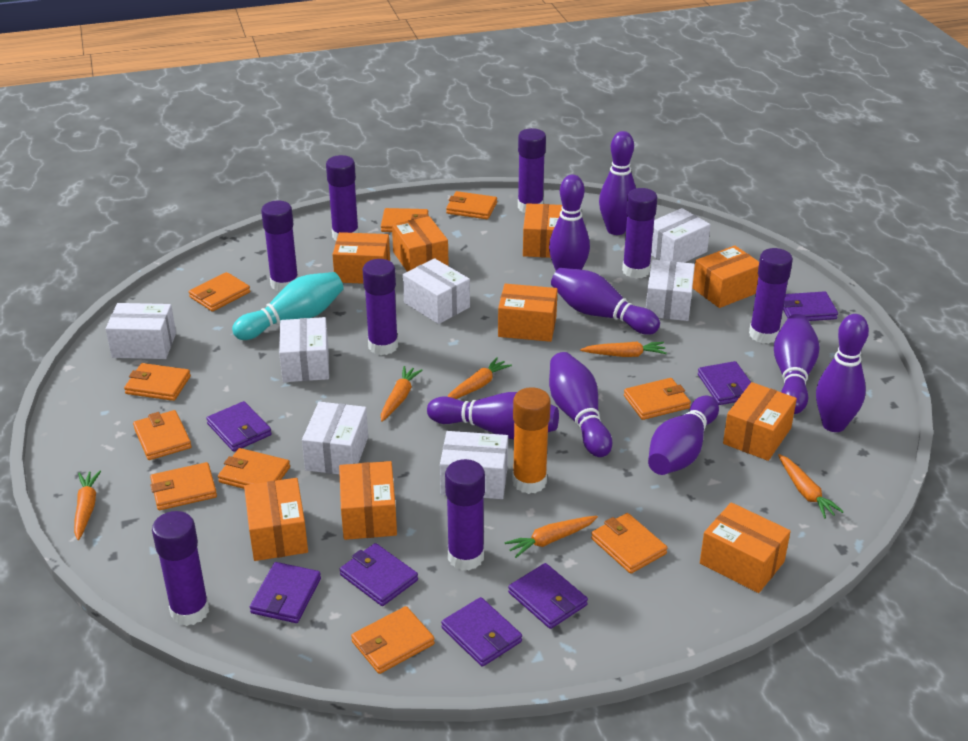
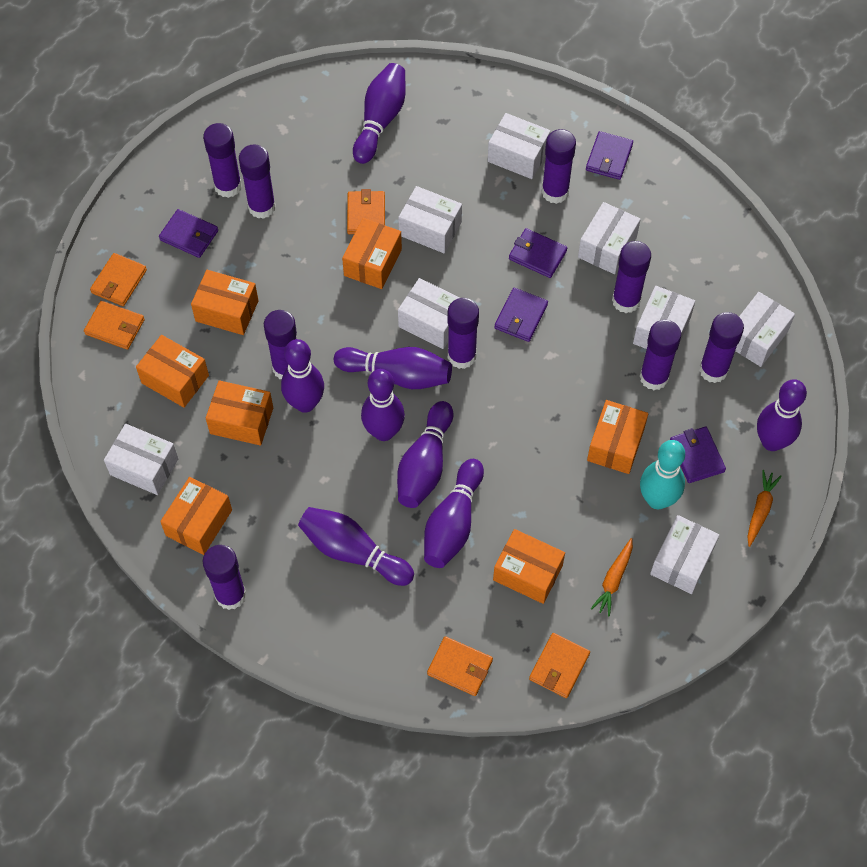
orange box: [244,478,308,561] [332,232,390,284] [339,461,397,540] [392,216,449,272] [498,284,558,342] [523,203,562,258] [692,246,759,308] [700,502,791,593] [723,382,797,461] = 9 -> [136,335,209,408] [160,477,232,555] [191,270,259,335] [206,380,273,446] [342,218,402,289] [493,529,565,604] [587,400,648,474] = 7
orange carrot: [74,471,101,540] [381,366,423,422] [447,357,512,399] [504,516,598,558] [580,342,667,357] [778,454,844,519] = 6 -> [591,538,633,616] [747,470,782,547] = 2
orange glue stick: [512,387,551,494] = 1 -> none = 0
orange wallet: [124,363,191,401] [133,410,192,460] [150,462,217,510] [189,272,250,311] [218,448,290,489] [351,606,435,674] [381,208,429,232] [446,191,497,219] [591,513,668,574] [624,378,691,420] = 10 -> [84,301,145,350] [90,253,147,306] [347,189,385,234] [427,636,493,696] [529,633,590,698] = 5
purple glue stick: [152,511,209,626] [261,200,298,292] [326,155,359,241] [363,259,398,355] [445,459,485,571] [518,128,546,213] [622,188,657,279] [749,248,793,344] = 8 -> [203,123,242,198] [203,545,246,610] [239,144,276,219] [264,310,297,379] [447,298,479,369] [542,129,576,204] [612,241,651,313] [640,320,681,390] [699,312,744,383] = 9
purple wallet: [206,401,272,452] [250,562,321,623] [340,543,418,606] [441,597,522,667] [508,563,588,629] [698,361,751,405] [783,291,838,321] = 7 -> [159,209,218,258] [494,288,548,342] [509,228,567,278] [586,131,633,180] [670,426,726,483] = 5
white box: [106,303,176,359] [279,317,329,382] [302,402,368,475] [403,258,470,324] [440,431,508,499] [646,260,695,321] [651,208,711,263] = 7 -> [104,424,178,495] [398,186,462,253] [398,278,459,349] [488,113,551,179] [578,202,641,274] [633,286,695,349] [650,515,719,594] [735,292,795,367] = 8

